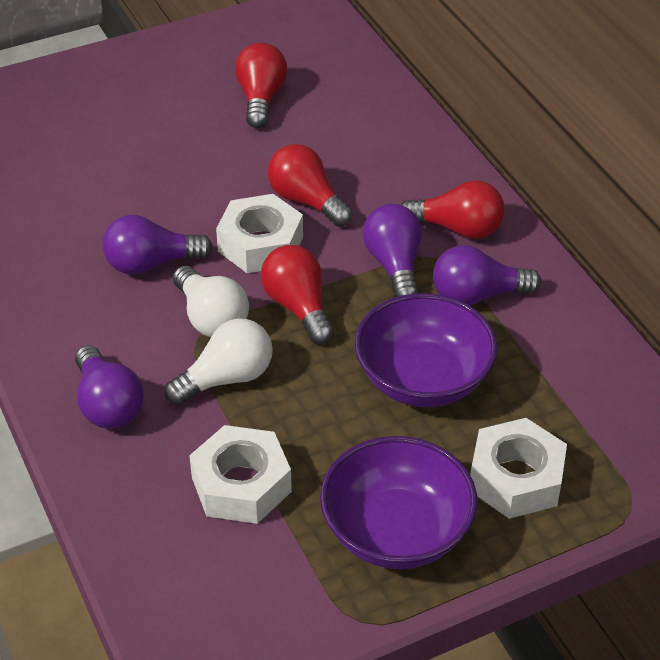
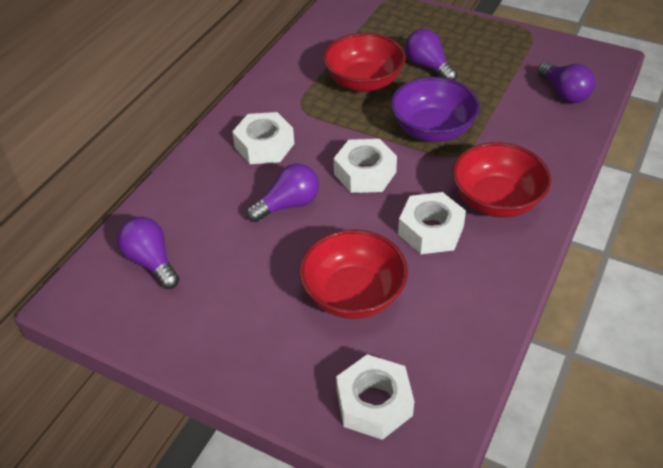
purple bowl: [320,436,477,569] [355,293,498,407] = 2 -> [391,77,480,142] = 1
red bowl: none = 0 -> [299,229,408,319] [323,33,406,92] [452,142,551,218] = 3
red light bulb: [235,43,287,128] [261,245,334,344] [267,144,353,227] [401,180,505,239] = 4 -> none = 0
white light bulb: [165,319,273,405] [173,266,249,337] = 2 -> none = 0
white nut: [189,425,292,524] [216,194,303,273] [470,418,567,519] = 3 -> [232,112,294,164] [334,139,397,193] [336,355,414,440] [398,192,466,254] = 4

